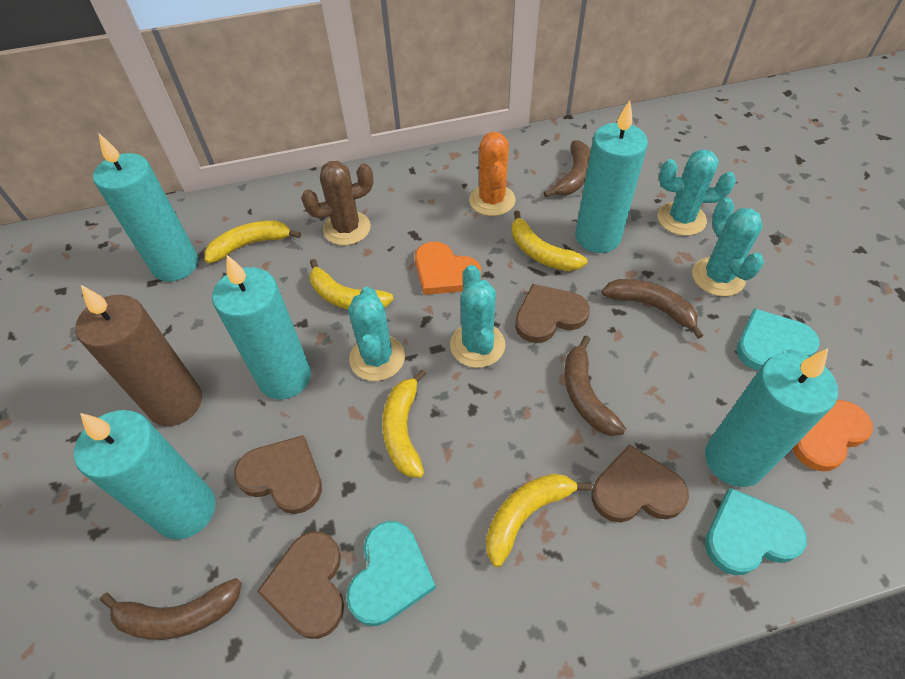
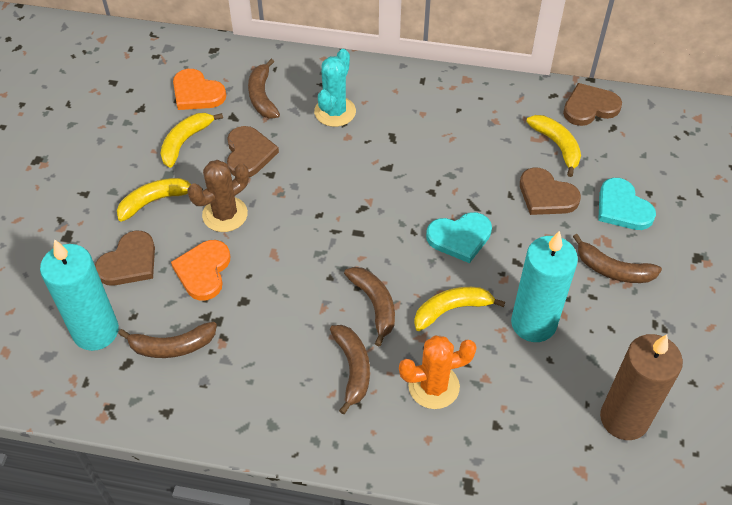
brown banana: [100,578,242,640] [544,140,591,197] [564,336,626,436] [602,279,703,339] = 4 -> [118,322,217,358] [248,59,280,119] [330,325,370,414] [344,267,395,347] [573,234,662,283] = 5
turquoise cactus: [348,287,405,381] [450,265,505,368] [658,149,736,236] [692,198,764,297] = 4 -> [314,49,356,127] = 1
turquoise candle: [74,410,216,539] [93,133,198,282] [212,255,311,399] [575,100,648,253] [705,348,838,487] = 5 -> [40,239,119,351] [511,230,578,342] = 2
turquoise heart: [347,521,436,626] [705,488,807,575] [737,308,820,371] = 3 -> [426,212,492,263] [598,178,656,230] = 2
yellow banana: [204,220,301,263] [309,259,394,310] [382,369,426,478] [486,474,592,567] [512,210,587,271] = 5 -> [117,178,203,221] [160,113,223,168] [414,287,505,331] [526,115,581,177] = 4

